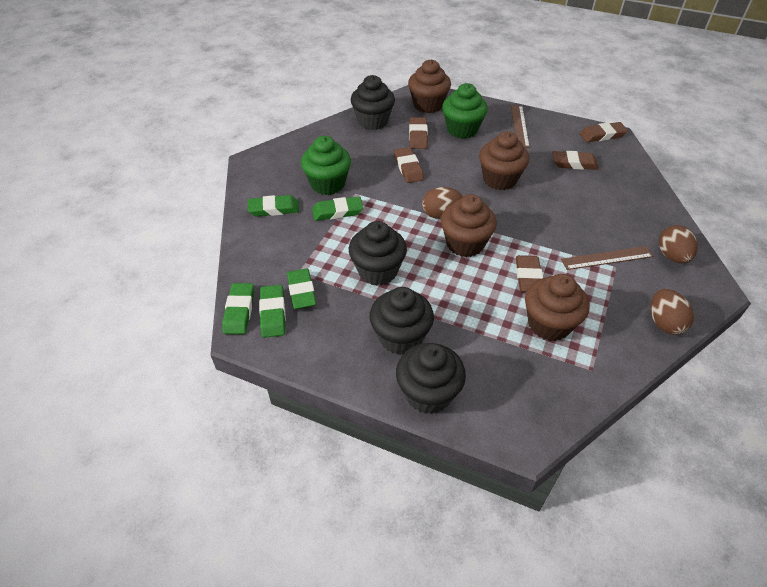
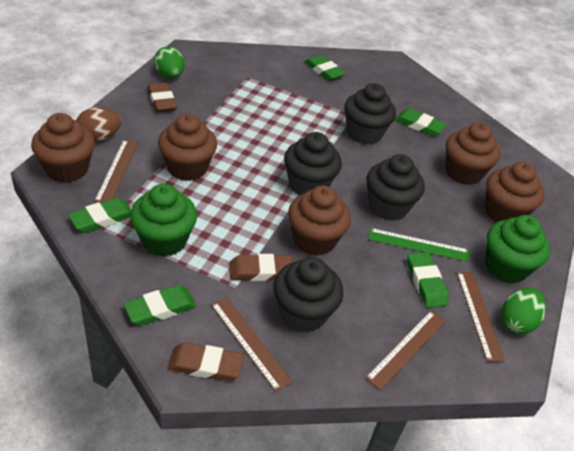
brown cupcake: [408,59,451,113] [441,194,497,257] [479,131,529,190] [525,274,589,341] = 4 -> [31,113,95,183] [158,114,217,181] [288,185,351,256] [446,122,500,185] [485,162,545,222] = 5
brown egg: [422,187,463,219] [651,289,694,335] [659,225,698,263] = 3 -> [76,107,122,141] = 1
brown eraser: [394,147,424,183] [409,117,428,149] [516,255,543,292] [552,151,599,170] [580,122,628,142] = 5 -> [147,83,177,112] [168,342,244,381] [229,254,293,281] = 3
brown ruler: [511,105,530,148] [561,246,654,270] = 2 -> [94,140,138,203] [211,297,292,392] [365,311,446,390] [457,272,505,362] = 4
green egg: none = 0 -> [154,46,185,79] [501,288,546,334] = 2
green ruler: none = 0 -> [368,228,469,262] = 1

